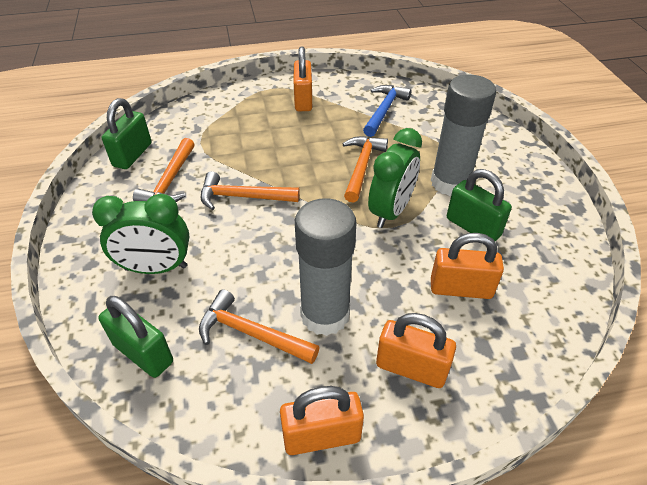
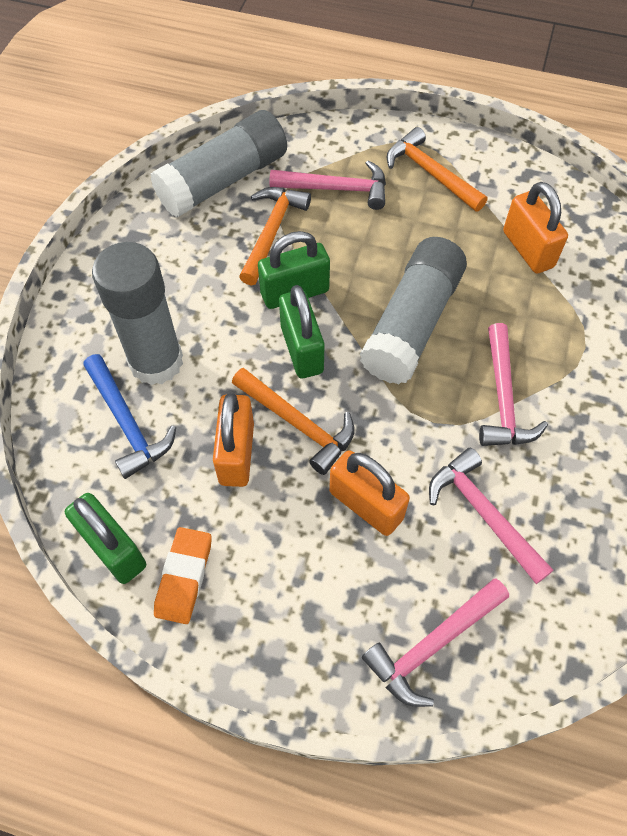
green clock: [92,194,190,274] [368,128,422,228] = 2 -> none = 0
grey glue stick: [295,198,357,336] [431,75,496,196] = 2 -> [92,242,183,385] [150,110,287,218] [360,237,467,384] = 3
orange eraser: none = 0 -> [154,527,212,624] = 1
orange hammer: [133,138,195,202] [199,289,320,364] [201,171,300,210] [343,136,388,203] = 4 -> [232,368,355,475] [239,187,311,286] [387,127,488,212] = 3
orange padlock: [280,386,364,455] [294,46,312,111] [376,313,456,388] [431,233,504,299] = 4 -> [213,393,254,487] [329,450,410,536] [503,182,568,274] = 3
pink hammer: none = 0 -> [270,160,386,210] [362,579,509,707] [429,448,553,584] [479,323,548,446] = 4

